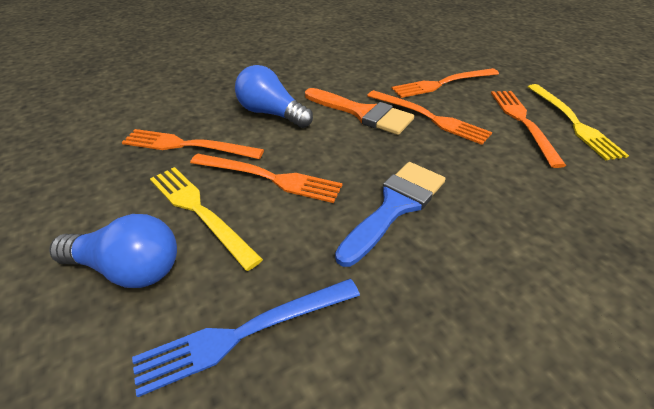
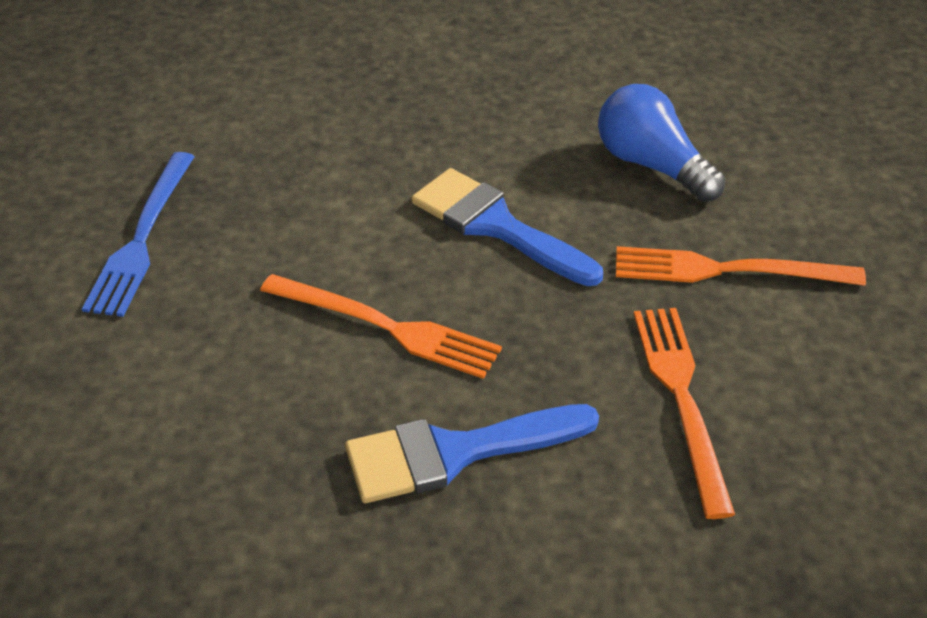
blue brush: [335,162,445,267] = 1 -> [345,404,599,503] [412,168,603,286] = 2
blue light bulb: [49,214,177,288] [235,65,313,128] = 2 -> [598,84,725,202] = 1
orange brush: [305,88,414,135] = 1 -> none = 0
orange fork: [122,129,264,159] [190,154,342,203] [367,90,492,145] [391,68,499,98] [491,91,566,168] = 5 -> [260,274,502,379] [616,246,866,286] [634,308,735,519] = 3
yellow fork: [150,167,263,271] [528,84,629,160] = 2 -> none = 0

